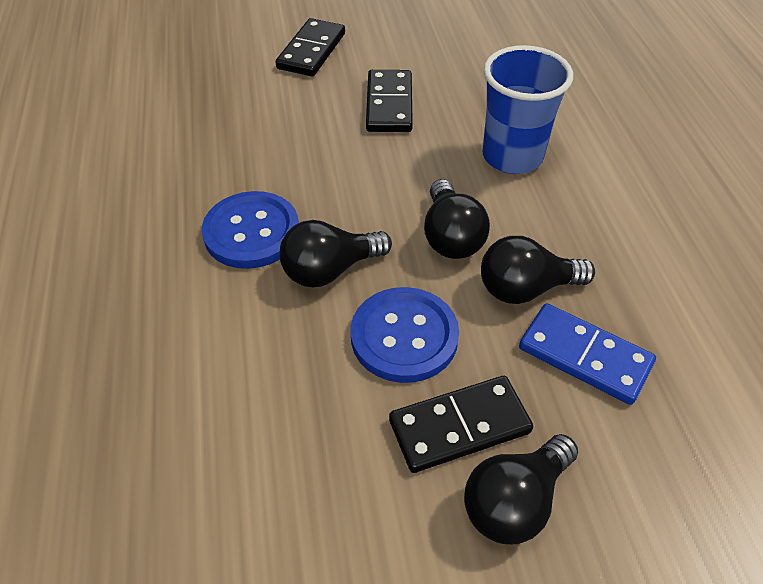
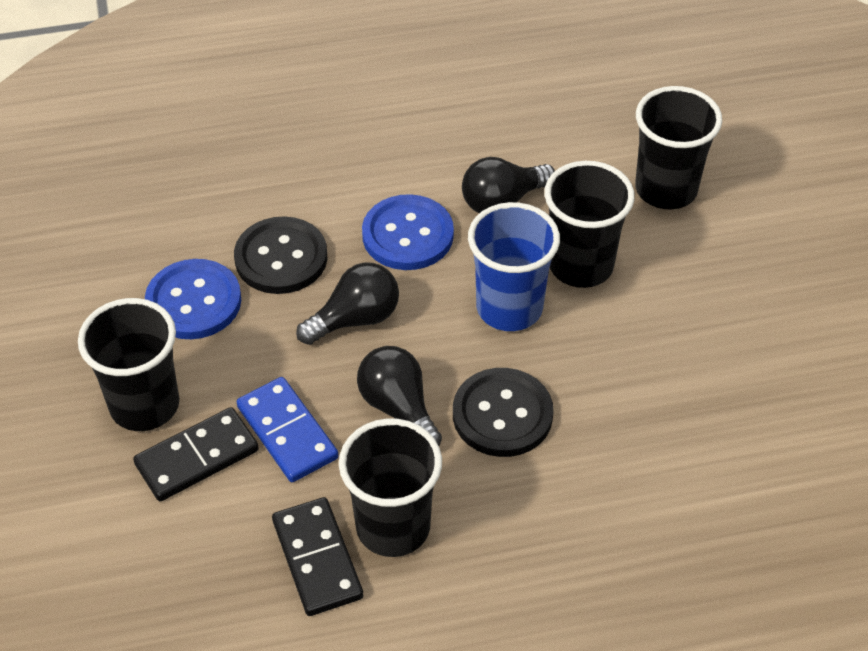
black button: none = 0 -> [234,216,327,294] [453,368,553,457] = 2
black cup: none = 0 -> [78,298,179,431] [339,418,442,557] [544,161,635,288] [635,86,722,209] = 4
black domino: [276,18,345,76] [366,70,413,132] [389,376,533,473] = 3 -> [133,407,259,502] [272,497,363,616] = 2
black light bulb: [279,220,392,287] [424,179,490,259] [464,434,578,544] [481,236,595,304] = 4 -> [296,262,399,345] [357,346,442,446] [462,157,555,213] = 3

